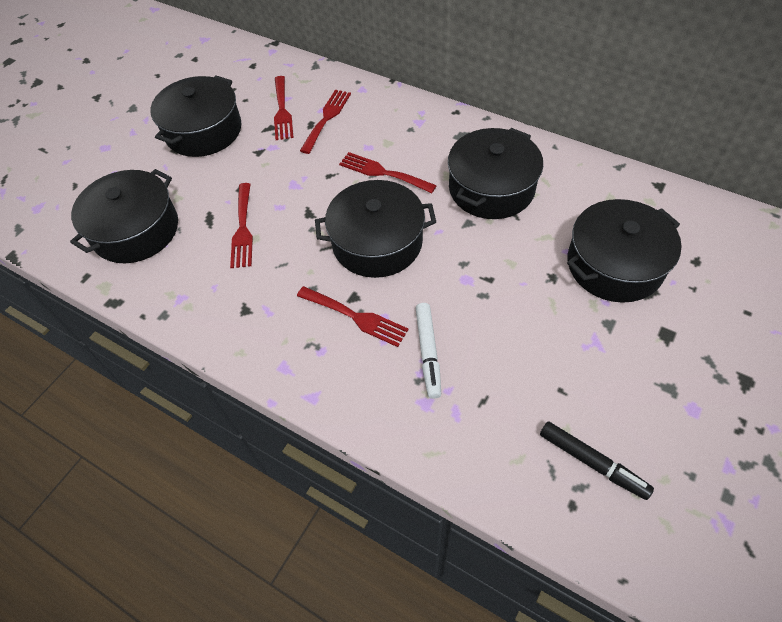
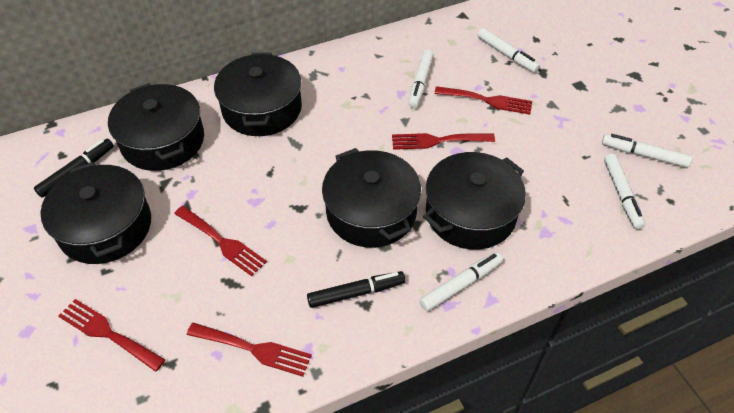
black marker: [540,421,654,500] = 1 -> [34,139,114,198] [307,271,406,308] = 2
white marker: [416,303,441,399] = 1 -> [409,50,434,108] [419,252,503,311] [478,28,540,73] [602,134,692,168] [604,154,645,229] = 5

